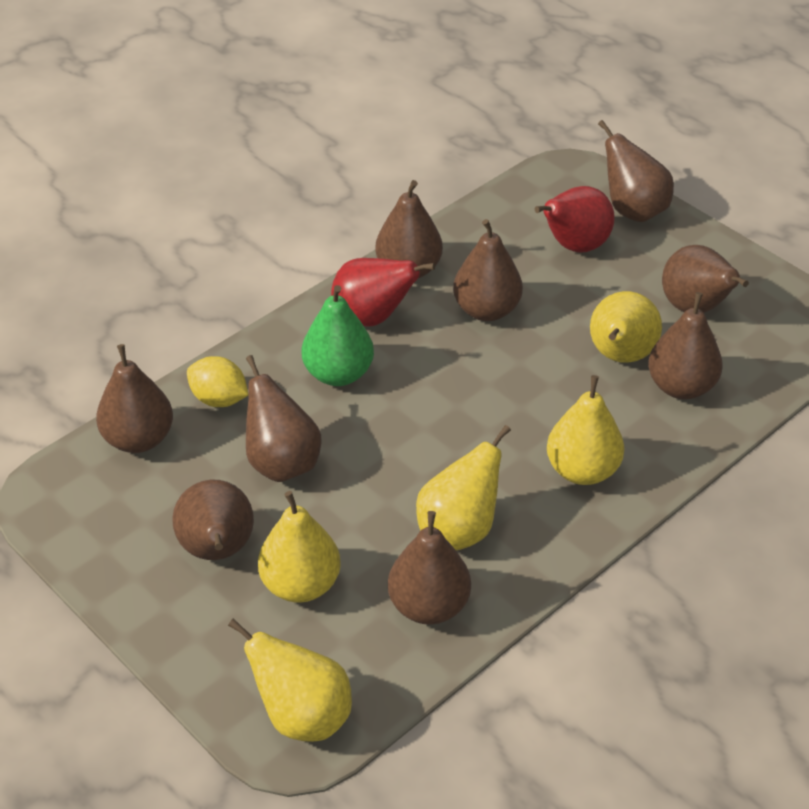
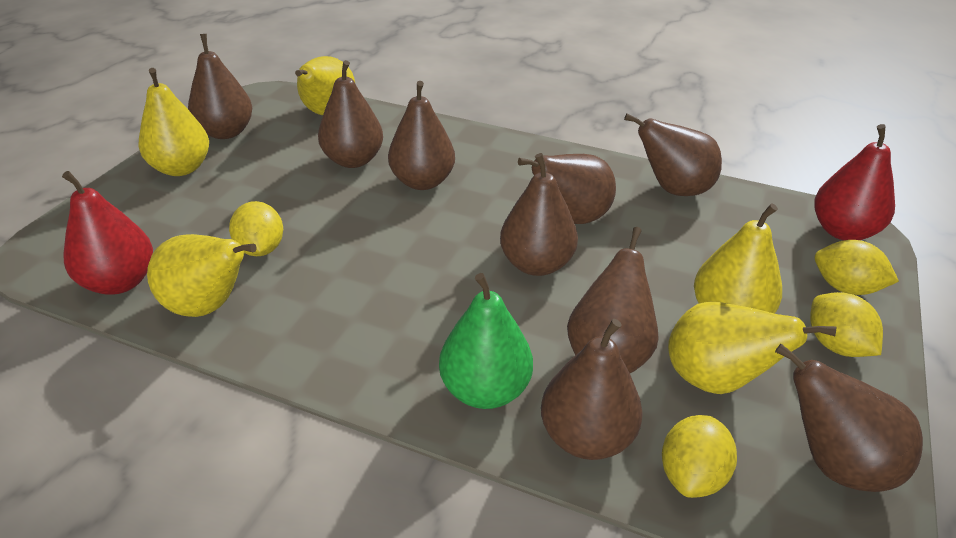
yellow lemon: [187,356,249,407] = 1 -> [229,201,283,256] [662,415,737,498] [810,292,883,357] [815,240,899,295] = 4

